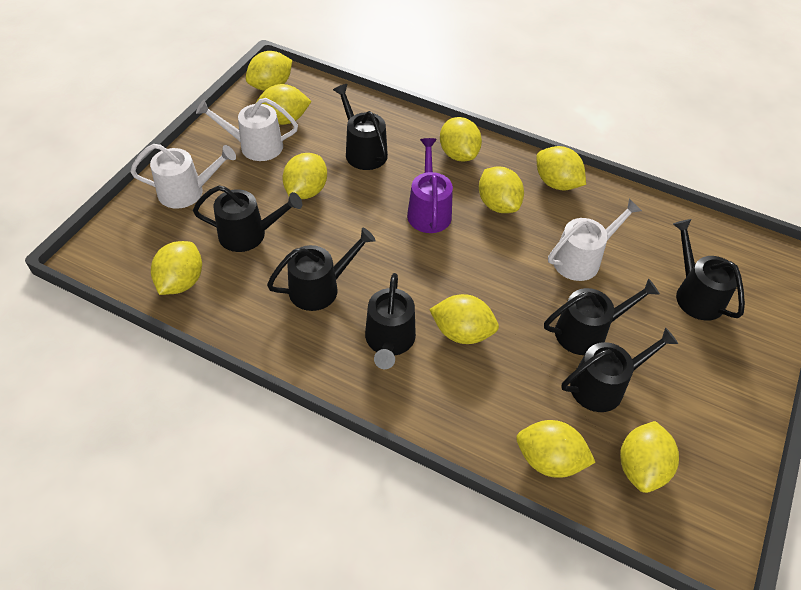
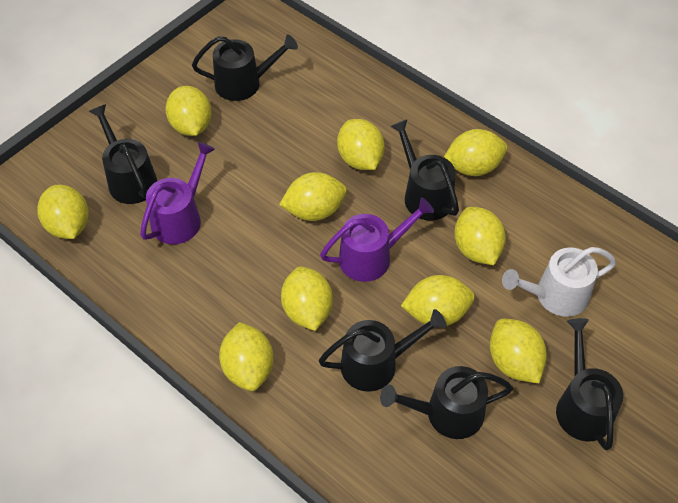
black watering can: [193,186,302,252] [267,227,376,311] [333,84,388,170] [365,273,416,369] [544,278,660,355] [561,327,678,412] [673,219,745,321] = 7 -> [89,104,157,204] [192,34,298,101] [319,309,447,392] [380,366,513,439] [390,119,459,221] [556,318,623,450] = 6
purple watering can: [407,138,453,233] = 1 -> [140,142,215,244] [320,197,434,282] = 2
white watering can: [130,144,236,209] [196,98,298,161] [548,199,642,281] = 3 -> [502,247,616,317] = 1

